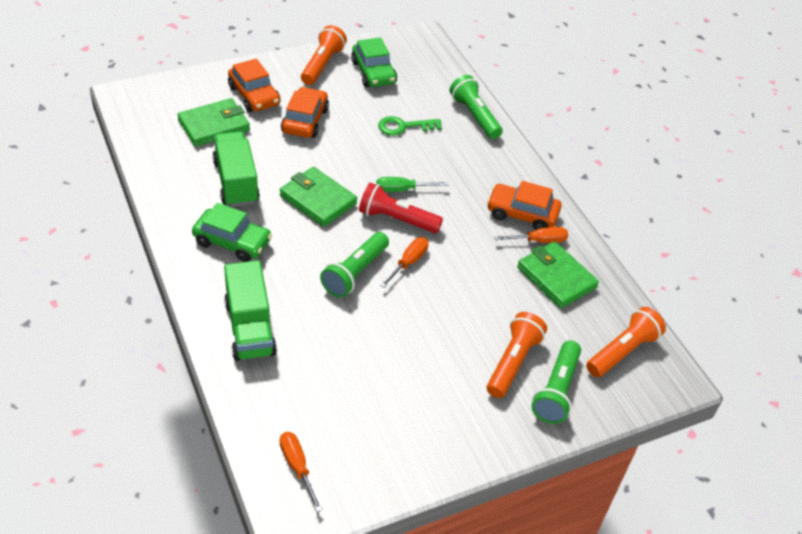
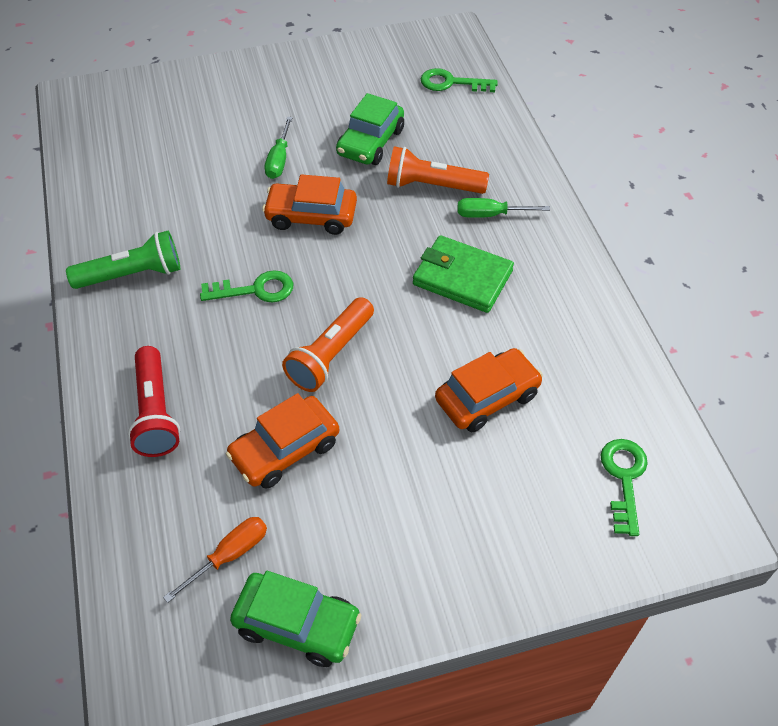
green flashlight: [320,232,389,298] [450,75,503,139] [531,340,581,424] = 3 -> [66,231,180,289] = 1
green key: [378,116,442,136] = 1 -> [200,270,293,303] [421,68,498,92] [601,439,648,536] = 3
green screwdriver: [376,177,448,192] = 1 -> [265,117,293,179] [458,198,550,218] = 2
green truck: [212,132,260,207] [224,260,277,361] = 2 -> none = 0
green wallet: [177,98,250,147] [280,167,357,227] [517,241,599,308] = 3 -> [413,235,514,313] = 1
orange flashlight: [301,25,347,85] [487,312,547,398] [586,307,666,377] = 3 -> [282,297,374,392] [387,146,489,194] = 2
orange screwdriver: [279,432,323,512] [380,237,429,288] [494,227,568,243] = 3 -> [163,517,267,603] = 1

